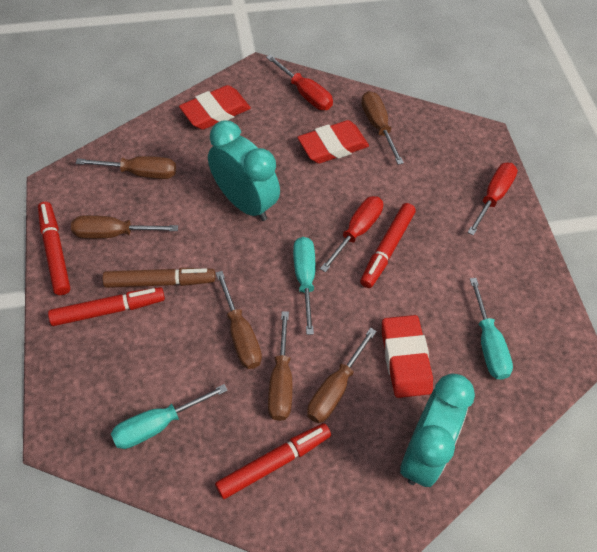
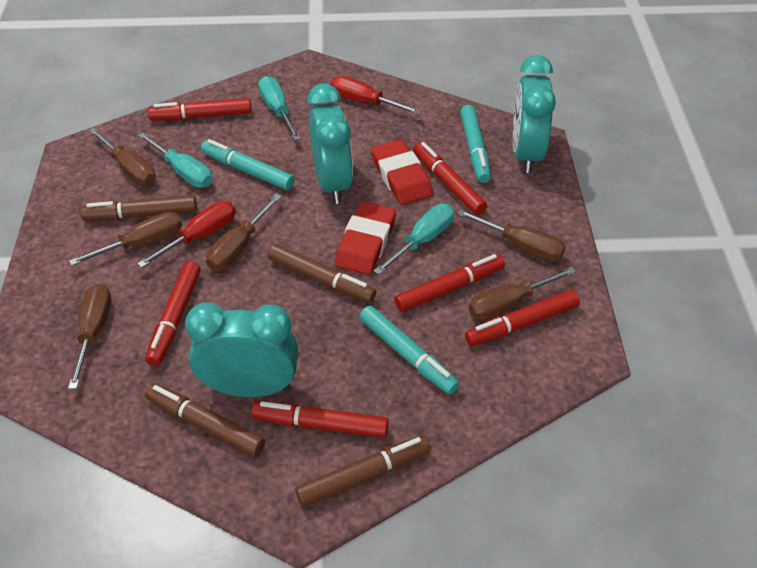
brown marker: [102,268,215,288] = 1 -> [80,195,197,221] [145,384,265,456] [268,244,376,303] [295,435,431,507] = 4
red eraser: [179,85,251,130] [297,120,369,164] [382,315,433,398] = 3 -> [335,201,396,275] [371,139,433,205] = 2
red marker: [38,202,70,295] [48,287,165,326] [215,423,331,499] [360,203,416,288] = 4 -> [145,261,201,366] [148,98,252,121] [251,401,389,438] [394,254,505,312] [413,142,487,215] [465,289,580,346] = 6
red screwdriver: [266,55,333,110] [320,196,383,272] [467,163,518,235] = 3 -> [137,201,236,268] [331,76,422,115] = 2
turquoise clock: [208,120,280,221] [400,374,475,487] = 2 -> [185,303,298,397] [307,83,353,204] [513,55,556,173] = 3
turquoise marker: none = 0 -> [201,139,295,190] [359,306,459,395] [460,105,491,183] = 3

